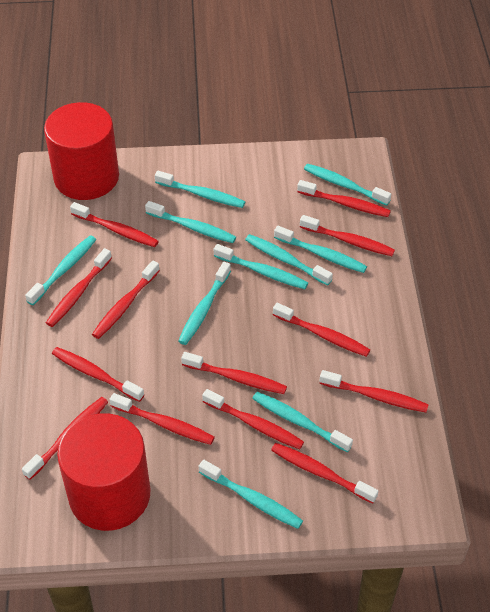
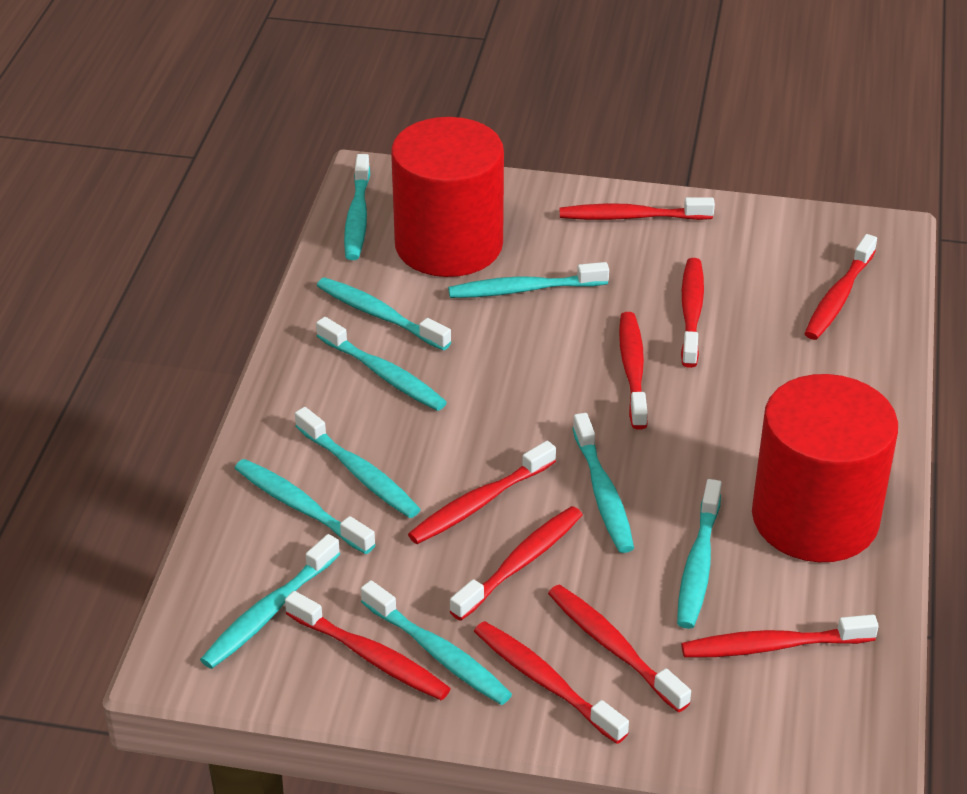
red toothbrush: [22,397,108,480] [46,248,112,327] [52,347,144,402] [70,202,159,247] [92,261,160,339] [109,393,215,445] [181,352,287,394] [202,389,304,450] [271,443,378,504] [273,303,370,357] [297,180,391,217] [300,215,395,256] [320,370,429,413] = 13 -> [285,591,451,700] [408,441,556,544] [450,506,583,621] [474,621,629,744] [548,585,691,713] [560,197,715,220] [619,312,648,429] [681,258,704,368] [681,615,879,658] [804,234,877,340] = 10

